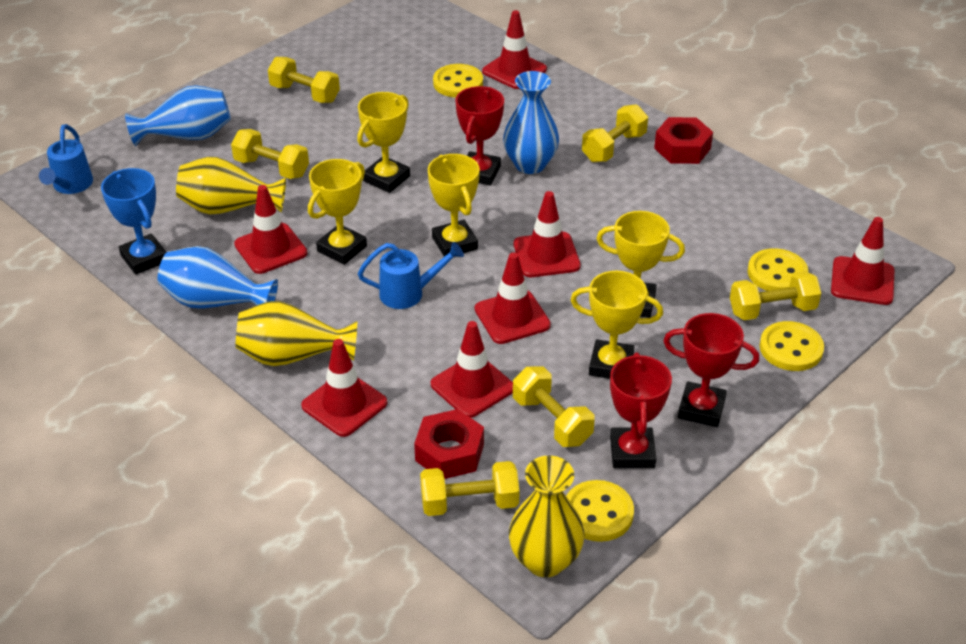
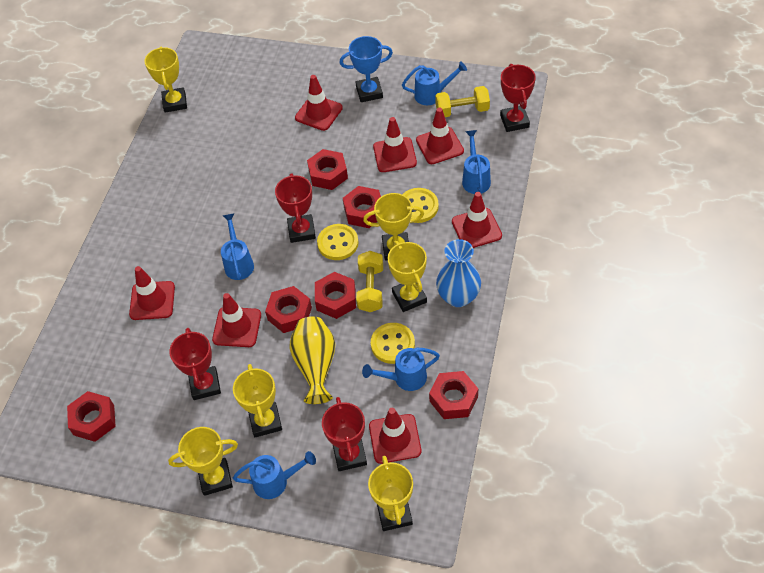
blue vase: [125,85,231,146] [157,246,278,309] [503,71,559,174] = 3 -> [436,239,481,307] = 1
blue watering can: [39,124,93,194] [358,242,464,309] = 2 -> [221,213,254,280] [233,451,316,499] [362,348,440,391] [402,61,467,105] [462,130,491,194] = 5
red nut: [414,409,484,479] [654,117,713,164] = 2 -> [67,391,116,442] [265,286,312,333] [307,149,348,190] [315,272,356,319] [343,186,381,228] [429,371,478,419] = 6
red trophy: [456,86,504,185] [610,353,672,468] [663,313,759,427] = 3 -> [169,328,221,400] [275,173,316,243] [322,397,367,471] [500,64,536,132] = 4
yellow button: [433,64,483,97] [566,480,634,542] [747,248,808,291] [760,321,824,371] = 4 -> [317,224,359,260] [371,323,415,364] [402,188,439,223] = 3
yellow dumbbell: [231,129,309,179] [268,57,340,103] [420,461,520,516] [513,366,595,447] [582,104,648,162] [730,271,821,320] = 6 -> [356,251,383,312] [435,86,490,117] = 2
yellow trophy: [308,159,367,265] [357,92,410,193] [428,154,480,257] [571,271,663,379] [596,211,685,318] = 5 -> [144,47,187,113] [168,427,238,496] [233,364,282,437] [363,193,424,261] [368,456,413,531] [388,241,427,312] = 6
yellow vase: [176,157,286,214] [236,301,357,366] [509,456,585,577] = 3 -> [289,316,336,404] = 1

